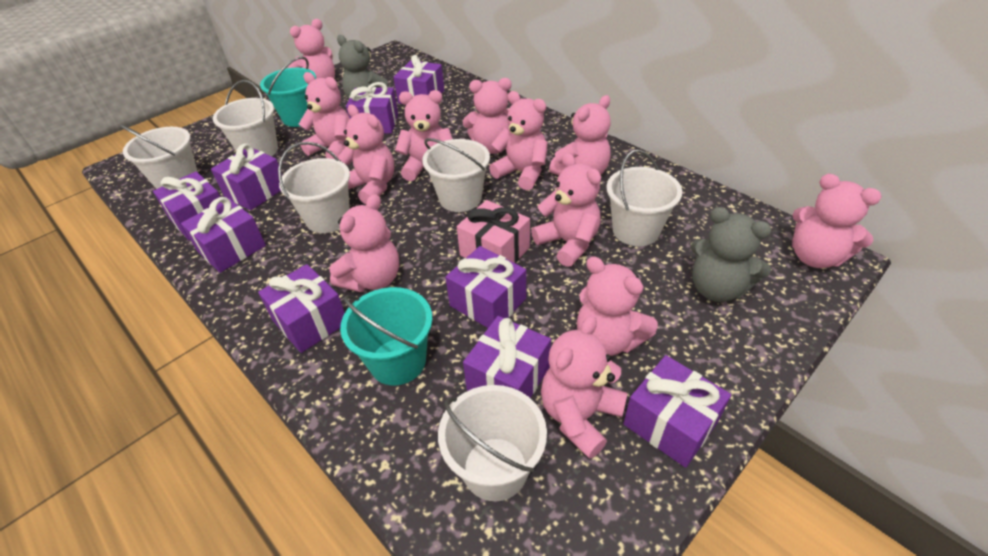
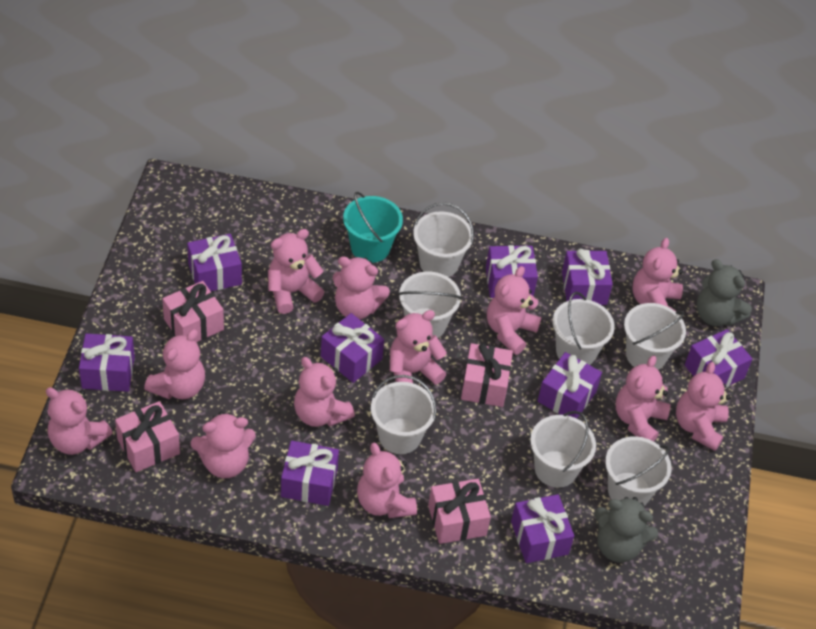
pink gift: [457,200,530,263] = 1 -> [115,401,180,472] [162,281,224,342] [428,479,491,544] [461,343,513,407] = 4
turquoise bucket: [260,56,316,127] [340,287,432,385] = 2 -> [343,192,403,263] = 1
white bucket: [120,124,198,189] [213,80,278,156] [278,142,350,233] [422,138,490,212] [438,385,547,501] [606,149,682,246] = 6 -> [371,375,437,454] [398,272,462,338] [413,202,474,277] [530,411,596,488] [553,292,615,365] [605,436,672,506] [624,303,686,370] = 7

